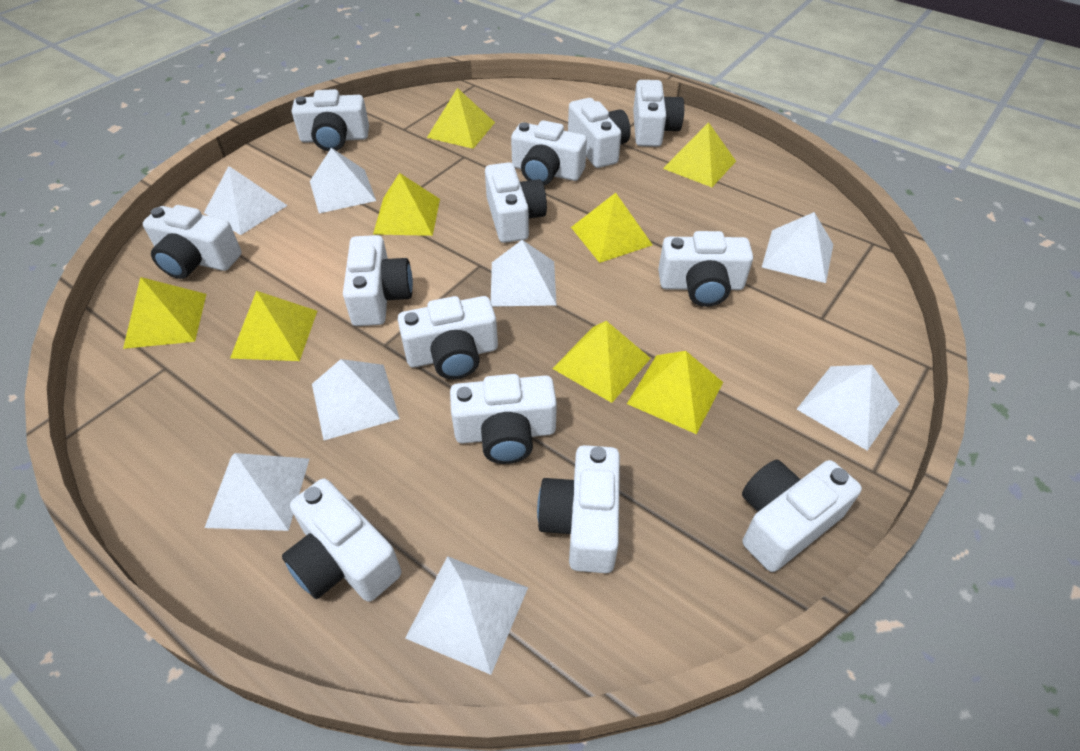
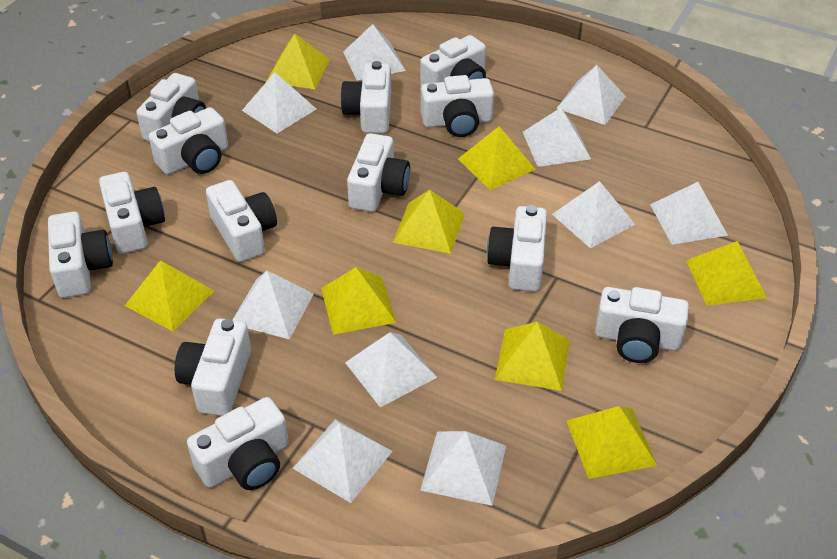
white pyramid: [204,166,288,235] [205,453,309,531] [310,148,376,213] [312,359,400,440] [405,556,528,675] [491,240,557,306] [762,212,833,283] [797,365,900,451] = 8 -> [233,271,314,339] [242,72,316,133] [292,419,393,503] [343,24,406,80] [345,332,437,407] [420,431,506,506] [523,108,591,167] [552,181,635,249] [556,65,626,125] [650,182,728,245] = 10

